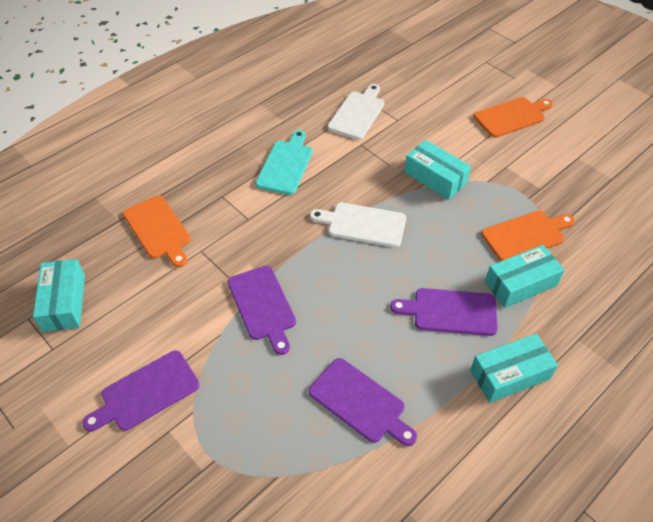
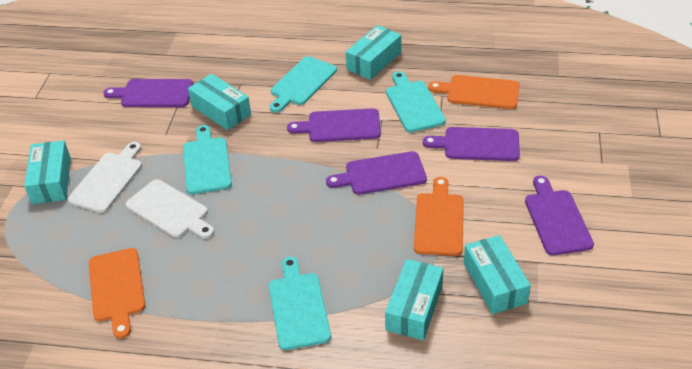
purple cutting board: [82,350,200,432] [228,265,296,355] [309,358,417,446] [390,288,498,336] = 4 -> [103,79,193,107] [287,108,381,142] [326,151,427,195] [423,127,520,161] [525,176,594,256] = 5
turquoise box: [33,259,85,332] [404,140,471,199] [470,333,558,403] [485,245,565,308] = 4 -> [24,140,71,204] [188,74,251,130] [346,25,401,80] [385,259,444,340] [464,235,531,314] = 5
turquoise cutting board: [256,130,313,195] = 1 -> [183,125,232,194] [269,257,331,350] [270,56,337,113] [386,71,446,132] = 4

